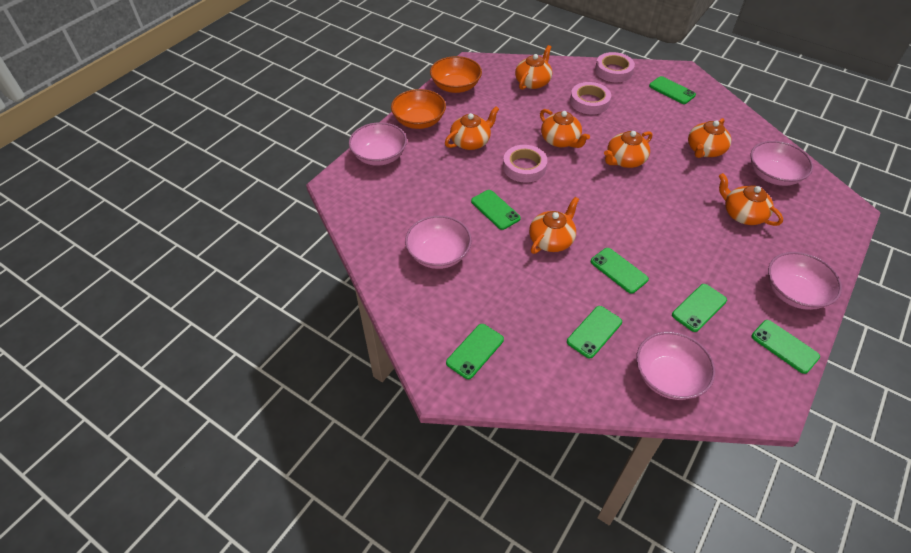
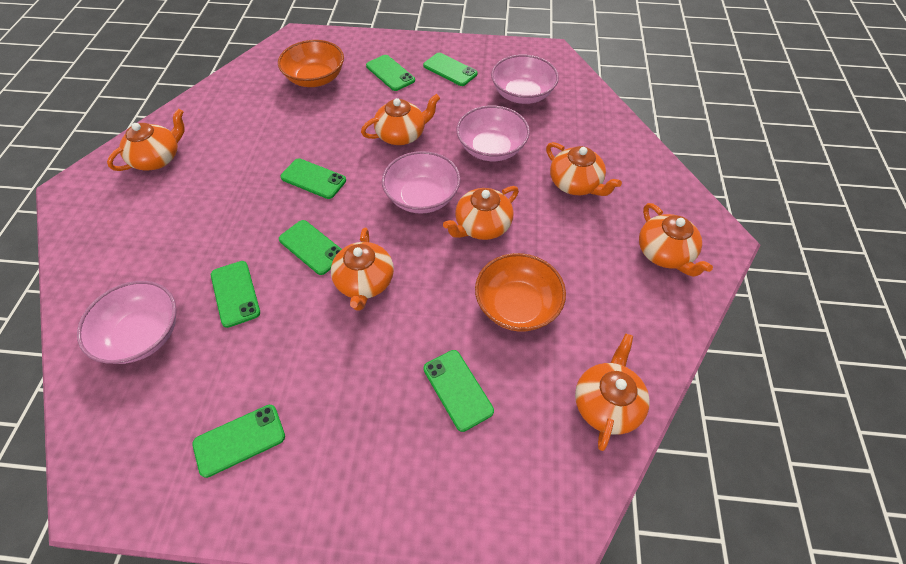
pink bowl: [349,122,407,166] [405,215,472,269] [636,332,715,400] [751,141,813,186] [768,252,842,310] = 5 -> [77,281,176,364] [382,151,461,214] [456,105,530,161] [491,55,559,104] = 4
pink tape: [503,145,547,183] [570,82,611,115] [595,52,635,82] = 3 -> none = 0

